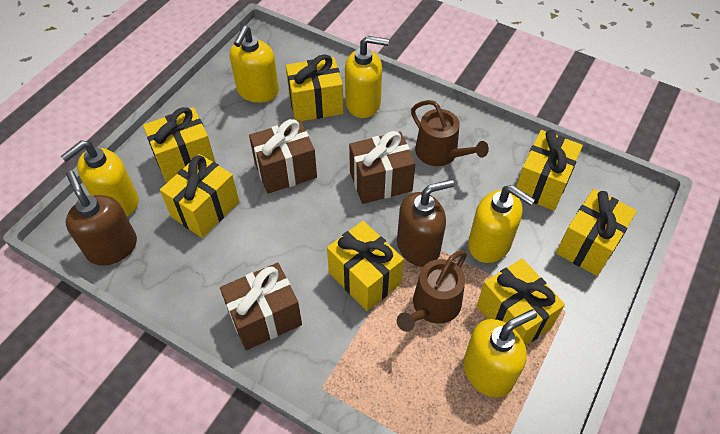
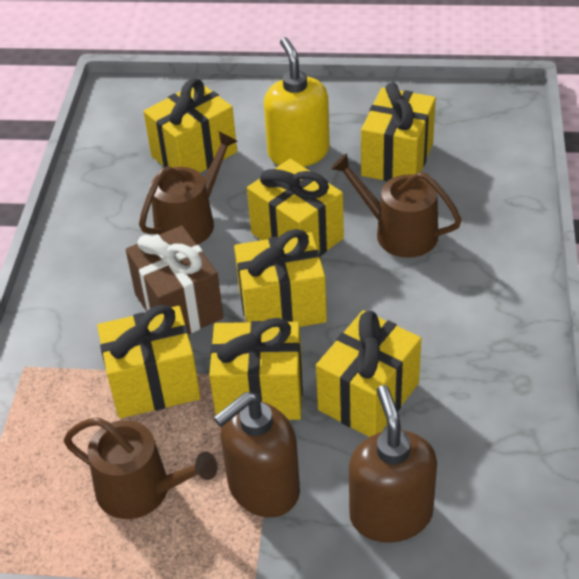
brown gift: [220,263,302,350] [249,119,317,194] [349,131,416,204] = 3 -> [126,226,223,334] = 1
brown watering can: [397,251,467,332] [411,100,489,166] = 2 -> [64,418,218,519] [139,131,237,245] [331,153,462,258] = 3
yellow soap dispenser: [60,140,139,216] [230,26,279,103] [345,36,389,118] [463,309,537,398] [468,185,535,263] = 5 -> [264,37,330,167] = 1

